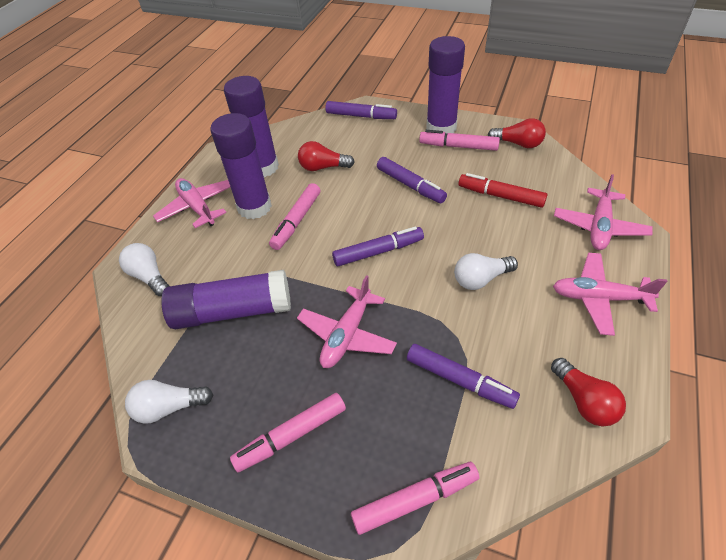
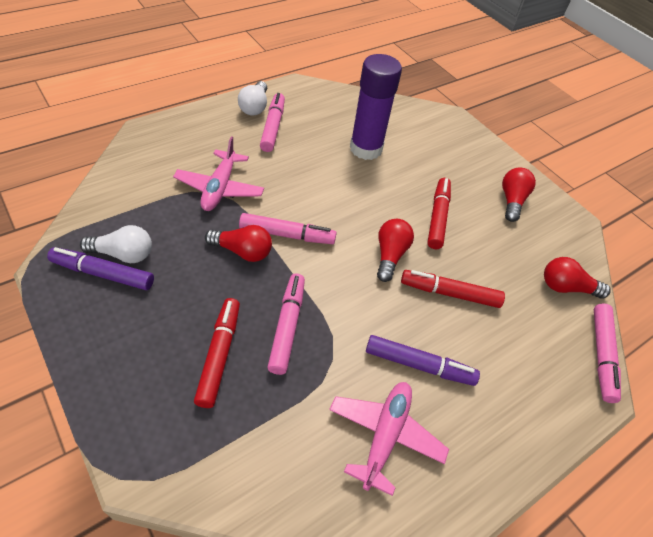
pink plane: [153,178,230,228] [297,275,397,368] [553,253,667,336] [554,174,653,250] = 4 -> [173,136,264,211] [329,382,449,496] = 2
purple glue stick: [161,270,291,329] [210,113,272,219] [224,76,279,178] [426,36,465,134] = 4 -> [350,54,402,160] = 1
purple marker: [325,101,397,119] [332,226,424,266] [377,157,447,203] [407,344,520,409] = 4 -> [47,247,154,290] [366,335,480,386] = 2
red light bulb: [298,141,355,171] [488,118,546,148] [551,358,626,426] = 3 -> [205,225,272,262] [377,219,414,282] [502,168,536,222] [544,257,611,299] = 4
red marker: [458,173,547,208] = 1 -> [194,298,240,408] [401,270,505,308] [427,178,451,249] = 3
white light bulb: [119,243,169,296] [125,380,213,424] [454,253,518,290] = 3 -> [80,225,152,263] [238,81,267,116] = 2

